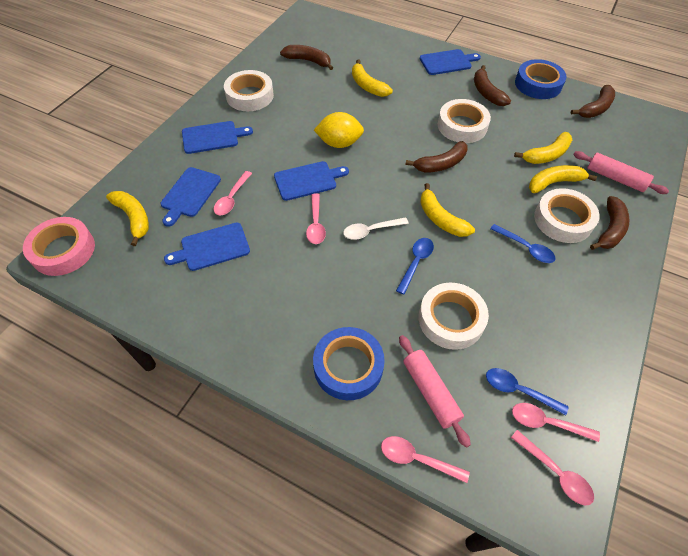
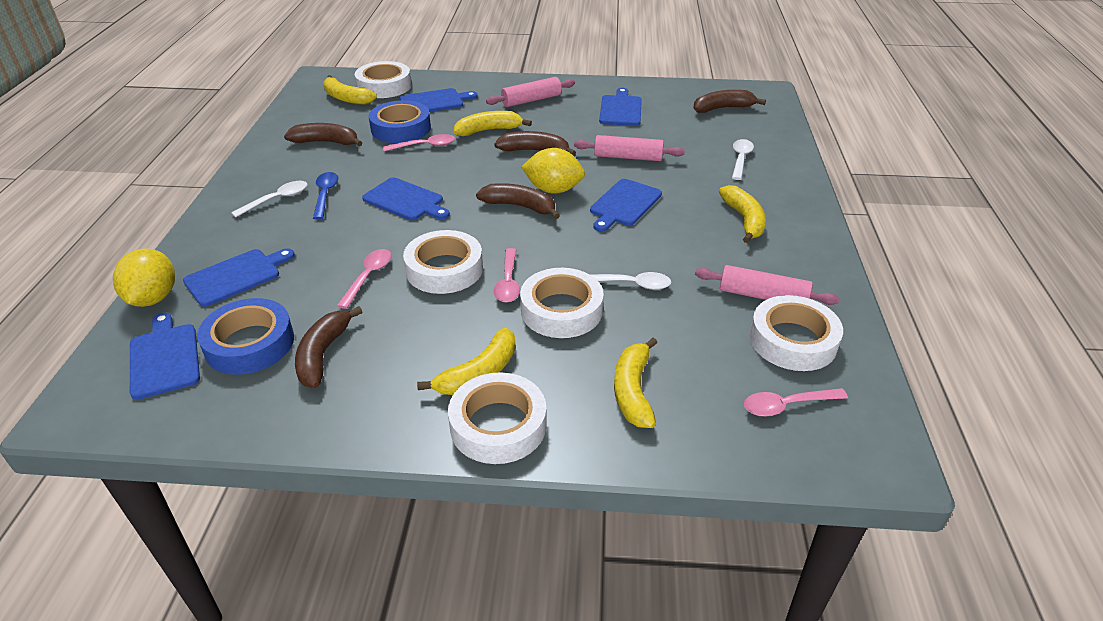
blue cutting board: [160,167,221,227] [164,223,250,271] [182,121,253,154] [274,161,349,201] [420,49,481,75] = 5 -> [130,313,200,400] [183,248,295,307] [362,177,450,220] [400,88,478,112] [590,179,662,232] [599,88,642,126] = 6
blue spoon: [396,238,434,295] [486,368,569,415] [490,224,555,263] = 3 -> [313,172,338,220] = 1
pink rolling pin: [399,335,471,448] [573,151,669,194] = 2 -> [486,77,575,107] [574,135,685,161] [695,265,839,305] = 3
pink spoon: [214,171,252,216] [306,193,326,244] [381,436,470,483] [511,430,594,506] [512,403,600,442] = 5 -> [337,249,392,309] [383,134,455,151] [493,248,520,303] [744,388,848,417] = 4
pink tape: [23,217,95,276] = 1 -> none = 0
white spoon: [343,217,409,240] = 1 -> [231,181,307,217] [590,272,671,290] [732,139,754,180] = 3
white tape: [224,70,274,111] [419,283,489,350] [438,99,491,143] [534,188,600,243] = 4 -> [355,61,412,98] [403,230,483,294] [448,372,547,464] [520,268,604,338] [749,295,843,371] = 5
yellow lemon: [314,112,364,148] = 1 -> [113,249,175,307] [521,148,585,194] = 2

